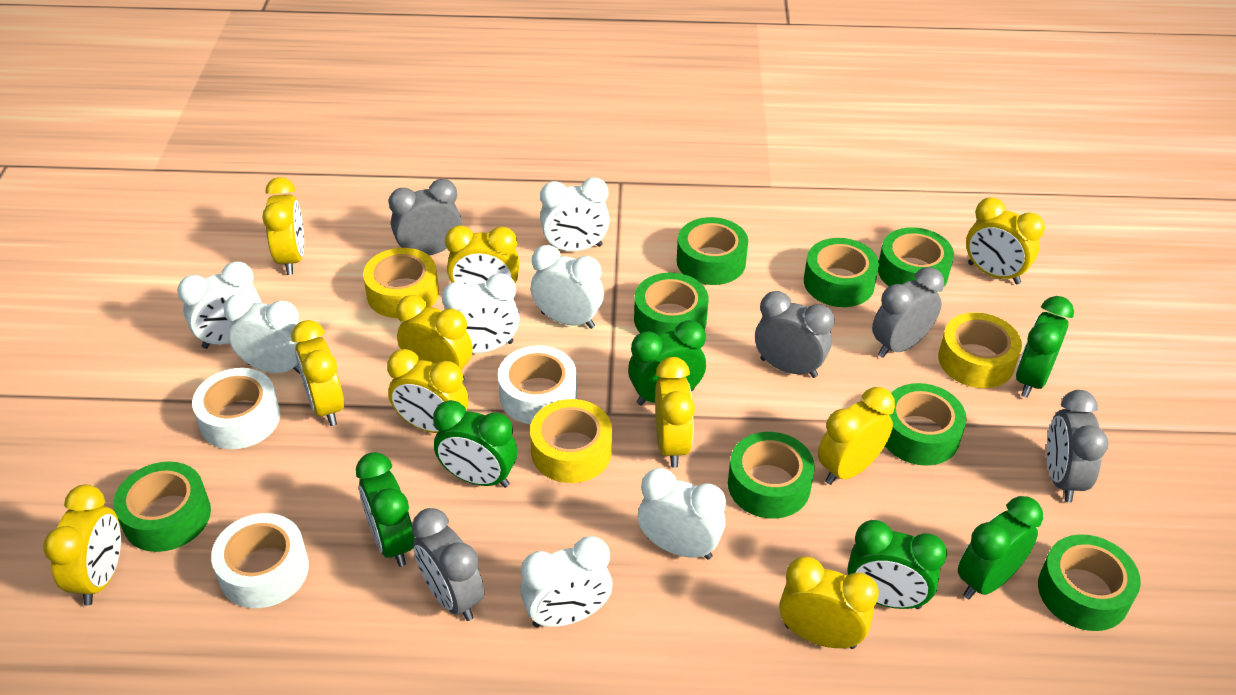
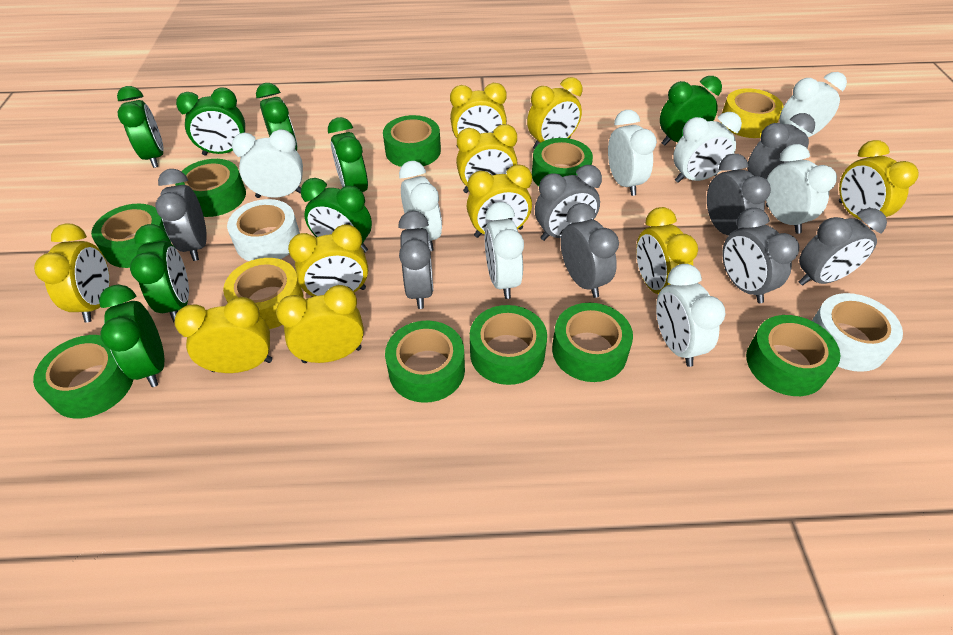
green clock: [356,452,415,567] [433,400,517,488] [628,320,706,405] [847,520,947,609] [958,496,1043,599] [1016,296,1074,398] = 6 -> [99,285,164,387] [117,86,164,168] [130,224,189,322] [176,87,245,156] [256,83,298,151] [301,178,372,253] [328,117,368,192] [660,76,722,146] = 8
green tape: [113,461,211,552] [634,273,708,335] [677,217,748,285] [728,432,815,519] [804,238,879,307] [878,227,954,292] [885,383,967,465] [1038,534,1141,631] = 8 -> [33,335,133,419] [91,204,171,268] [175,159,246,217] [383,115,441,167] [385,321,465,403] [470,305,547,385] [532,138,593,186] [552,303,633,382] [746,315,840,396] = 9
grey clock: [389,179,462,255] [412,508,484,621] [755,291,834,378] [872,267,944,358] [1047,390,1109,503] = 5 -> [155,169,207,261] [398,211,433,309] [535,165,602,241] [561,203,619,298] [707,154,771,235] [722,208,799,303] [747,113,815,180] [798,208,887,286] = 8
white clock: [177,261,262,349] [224,293,300,374] [442,273,520,353] [520,536,612,628] [531,245,604,329] [540,177,610,251] [638,468,726,560] = 7 -> [232,129,303,198] [399,161,442,251] [485,202,524,299] [608,110,657,196] [656,264,726,367] [673,112,742,183] [766,144,837,234] [779,72,847,137] = 8
white tape: [192,368,280,449] [211,513,309,608] [498,345,577,424] = 3 -> [227,199,300,261] [812,293,903,372] = 2
yellow tape: [363,248,439,318] [530,399,612,483] [938,313,1022,388] = 3 -> [223,258,304,329] [721,88,784,138] = 2

